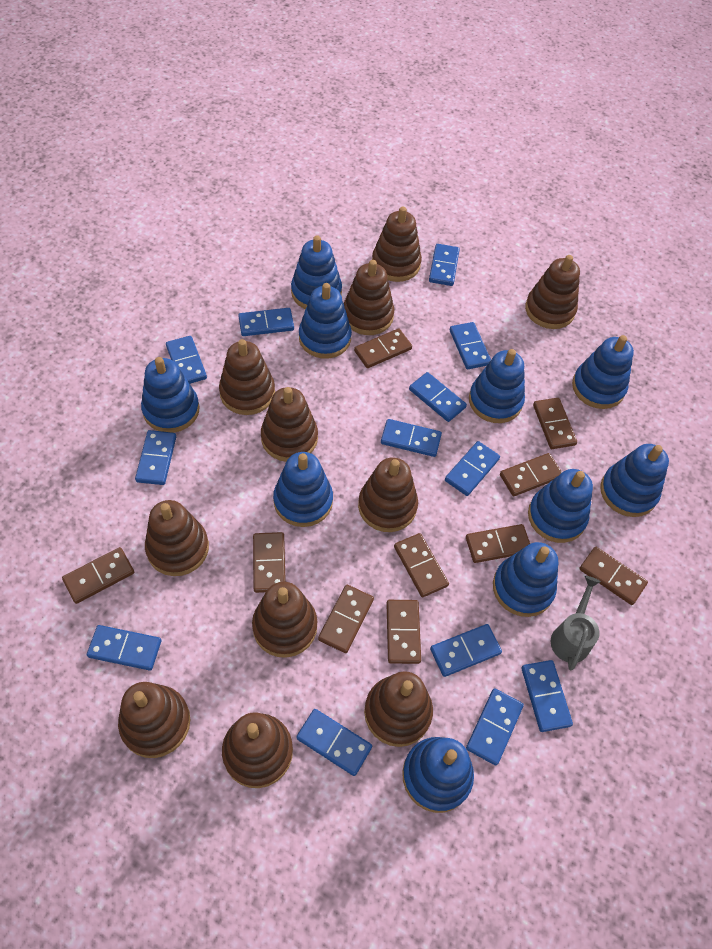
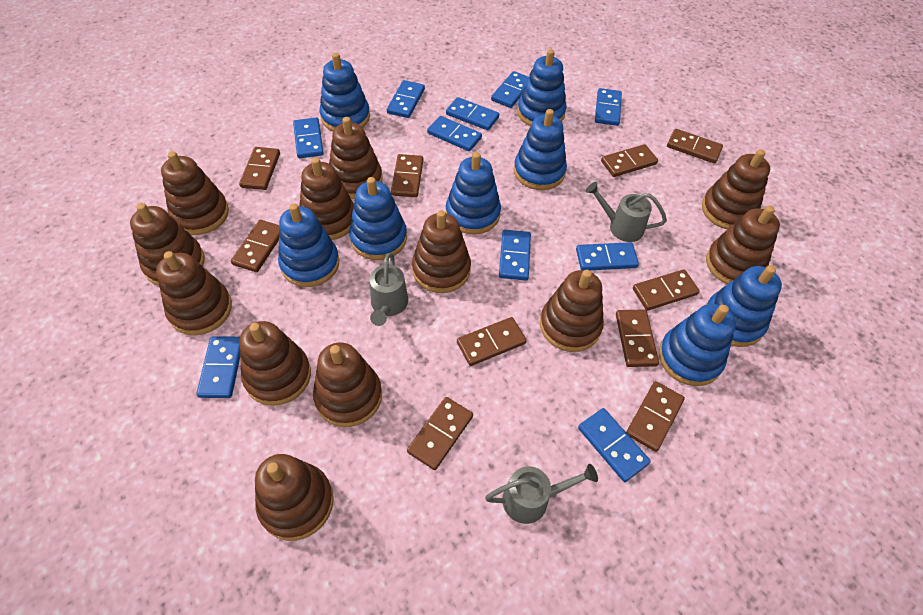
blue domino: [87,625,161,670] [135,430,176,485] [166,336,207,384] [238,308,294,336] [296,709,372,776] [381,419,442,457] [409,372,467,422] [429,244,460,286] [430,624,502,677] [445,441,500,496] [450,322,491,369] [466,689,524,765] [521,660,573,732] = 13 -> [196,337,240,398] [293,117,324,158] [387,80,425,118] [427,116,482,151] [446,97,499,130] [491,71,529,108] [499,230,531,280] [576,242,639,270] [578,408,651,482] [595,88,622,126] = 10
blue stacking toy: [141,357,200,433] [273,452,333,527] [291,236,342,309] [299,283,352,359] [402,737,474,813] [469,349,525,423] [493,542,558,617] [528,469,593,543] [572,335,634,409] [600,444,669,517] = 10 -> [278,203,340,287] [320,53,370,131] [349,177,407,260] [446,152,501,234] [514,109,567,190] [517,49,566,126] [659,304,736,386] [706,265,782,347] = 8
brown stacking toy: [118,682,191,758] [145,500,209,576] [219,339,275,415] [222,712,293,788] [252,582,317,658] [261,387,318,462] [344,260,394,335] [358,457,418,532] [364,671,433,747] [372,206,422,282] [525,255,580,329] = 11 -> [130,203,205,286] [156,251,232,335] [161,151,229,235] [239,321,311,406] [255,454,334,541] [299,157,354,240] [313,342,382,427] [329,117,383,199] [412,210,471,293] [540,270,604,352] [702,149,770,230] [706,206,780,284] = 12
grey watering can: [551,576,601,670] = 1 -> [369,253,408,326] [485,464,598,524] [586,182,667,242] = 3

